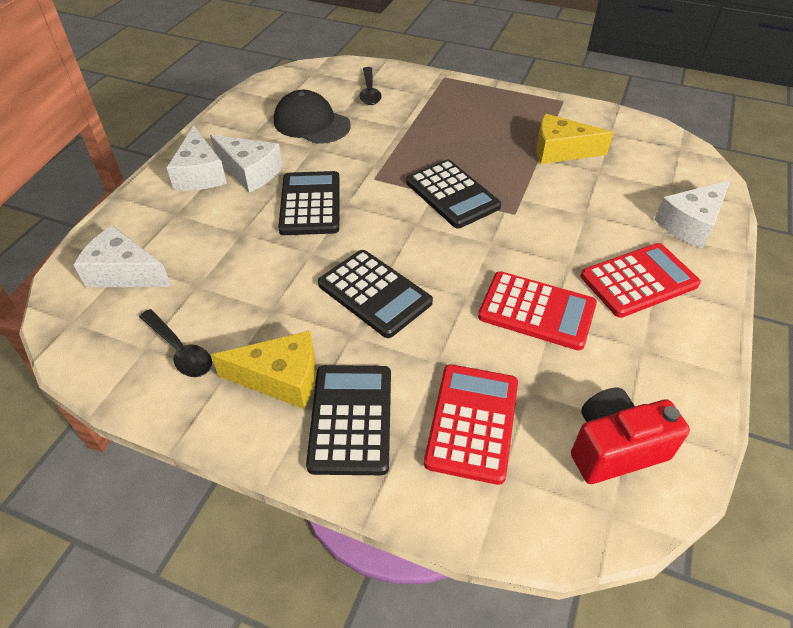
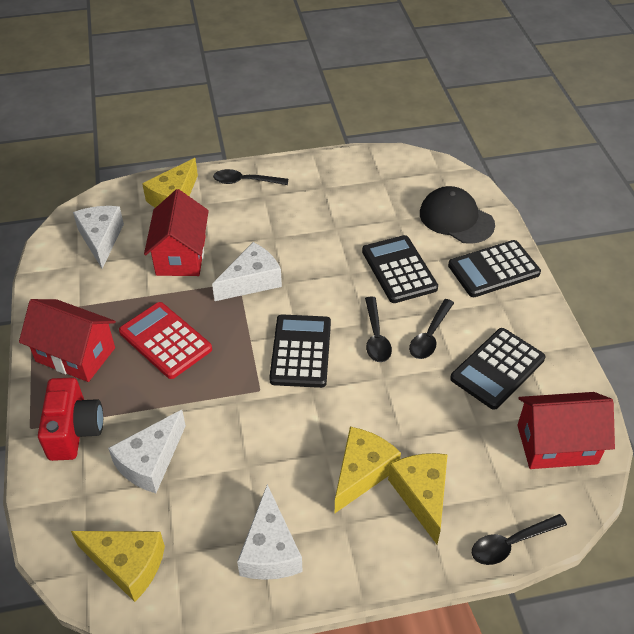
black spoon: [139,309,212,377] [359,67,382,105] = 2 -> [213,169,288,185] [365,297,392,362] [409,299,454,359] [472,514,567,565] = 4
red calculator: [424,364,518,485] [478,271,597,350] [581,243,701,318] = 3 -> [119,302,212,379] = 1
red house: none = 0 -> [19,299,116,382] [144,189,209,276] [517,392,615,469] = 3
yellow cheese: [211,331,316,409] [536,114,613,164] = 2 -> [71,531,165,602] [142,158,198,208] [335,427,401,513] [388,453,448,544] = 4

